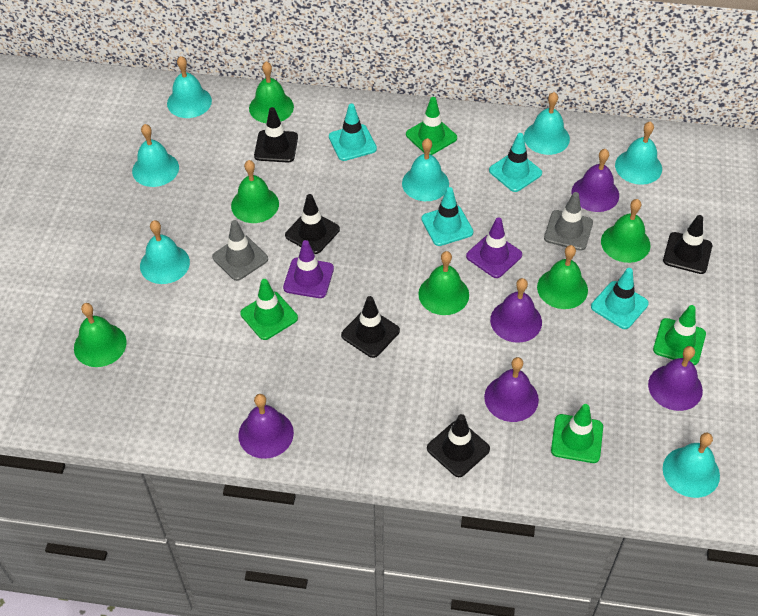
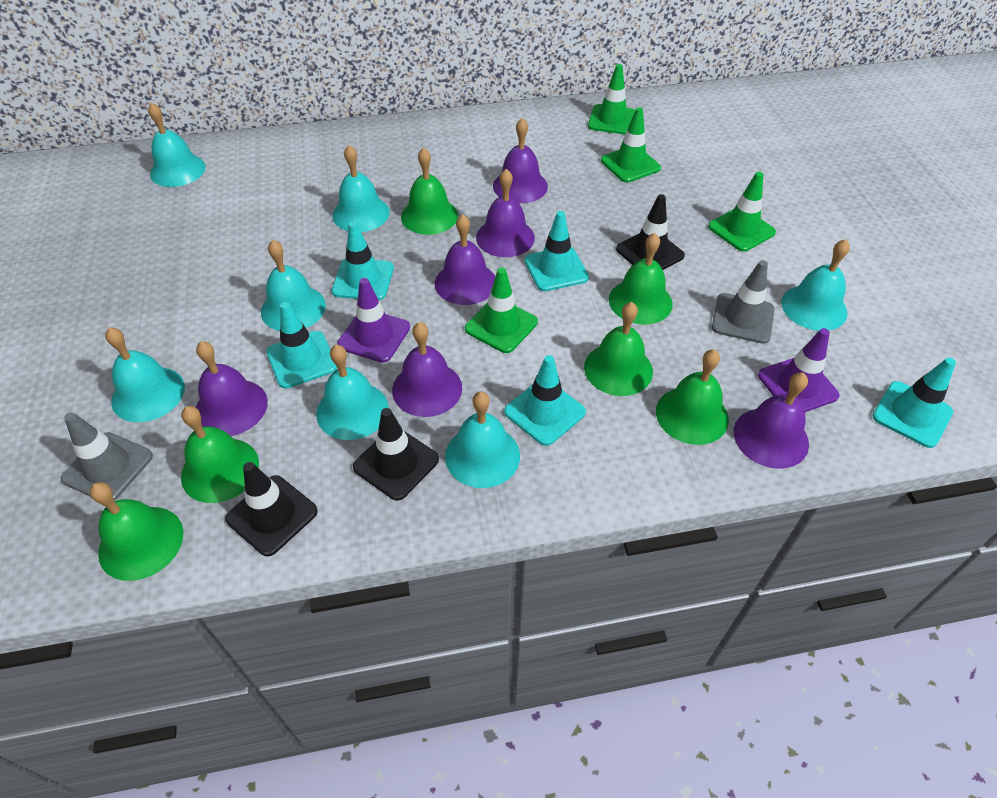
black traffic cone: [254,107,298,162] [285,194,340,254] [341,296,400,358] [427,414,490,477] [663,215,712,274] = 5 -> [225,462,318,557] [353,408,439,501] [616,194,685,270] = 3
purple bell: [238,394,294,459] [484,357,539,422] [490,278,542,343] [572,149,619,212] [648,346,703,411] = 5 -> [196,341,268,436] [392,322,462,417] [435,214,495,305] [476,169,535,257] [493,118,548,203] [734,373,809,469] = 6
turquoise traffic cone: [329,104,377,161] [421,187,473,246] [489,133,542,192] [591,268,649,329] = 4 -> [266,302,337,388] [332,221,394,300] [504,355,586,446] [524,211,589,291] [872,358,956,448] = 5

